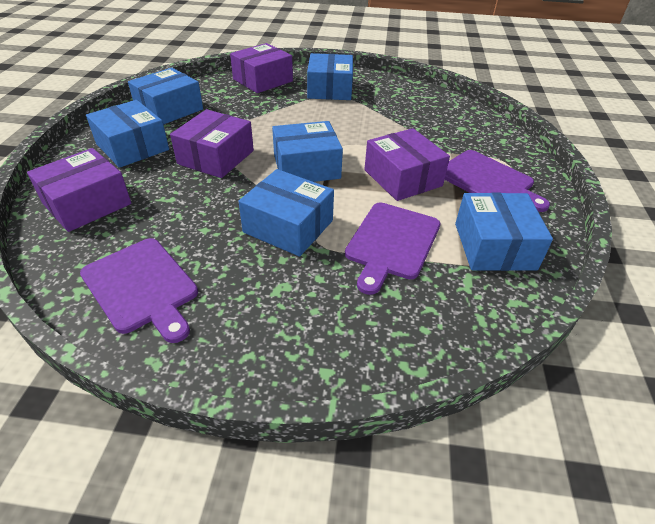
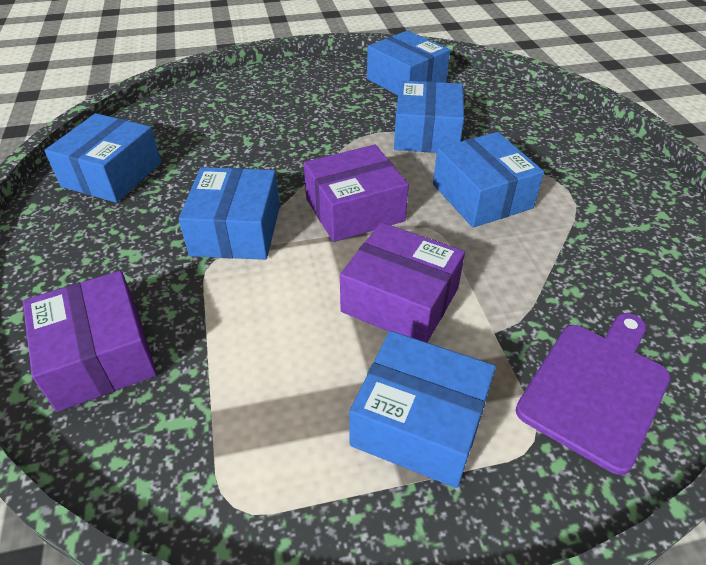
purple box: [27,148,132,232] [170,109,254,178] [230,43,293,93] [364,128,450,201] = 4 -> [23,271,157,412] [304,144,409,242] [340,222,465,343] = 3
purple cutting board: [80,238,198,343] [345,202,440,295] [445,150,550,212] = 3 -> [516,313,671,475] = 1

